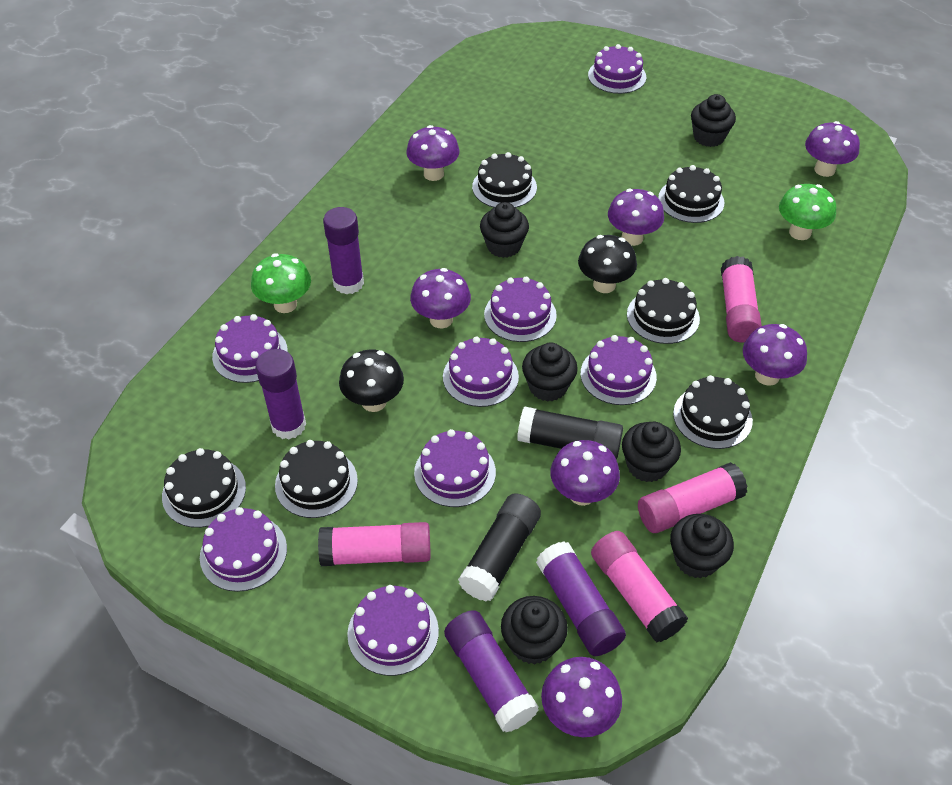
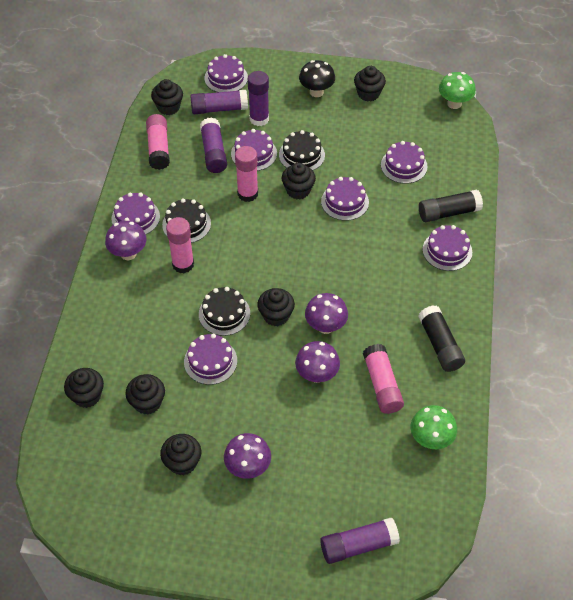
black cake: [162,448,246,528] [275,440,358,518] [472,152,537,208] [627,278,700,344] [658,165,724,223] [673,375,753,449] = 6 -> [162,198,211,243] [199,287,250,336] [279,130,325,170] = 3
black cupcake: [480,202,529,258] [501,596,568,664] [522,342,578,402] [622,422,681,482] [670,514,734,578] [691,94,736,147] = 6 -> [64,368,104,408] [125,374,165,415] [151,79,183,115] [160,434,202,475] [257,288,295,326] [282,163,316,199] [354,66,386,101] = 7
black mushroom: [339,350,404,412] [578,235,637,293] = 2 -> [299,60,335,97] = 1
purple cake: [200,507,287,592] [212,314,288,383] [347,585,439,676] [414,429,496,507] [443,337,519,407] [484,277,557,342] [580,335,657,405] [588,44,646,94] = 8 -> [111,193,160,235] [184,334,237,385] [204,54,248,92] [231,129,277,171] [321,177,369,221] [381,141,428,184] [423,225,472,271] = 7
purple mushroom: [406,125,460,181] [410,268,471,328] [541,657,622,737] [550,440,620,506] [608,189,664,246] [743,324,807,386] [805,121,860,177] = 7 -> [105,221,146,260] [224,433,271,479] [295,341,340,383] [305,293,348,334] = 4

